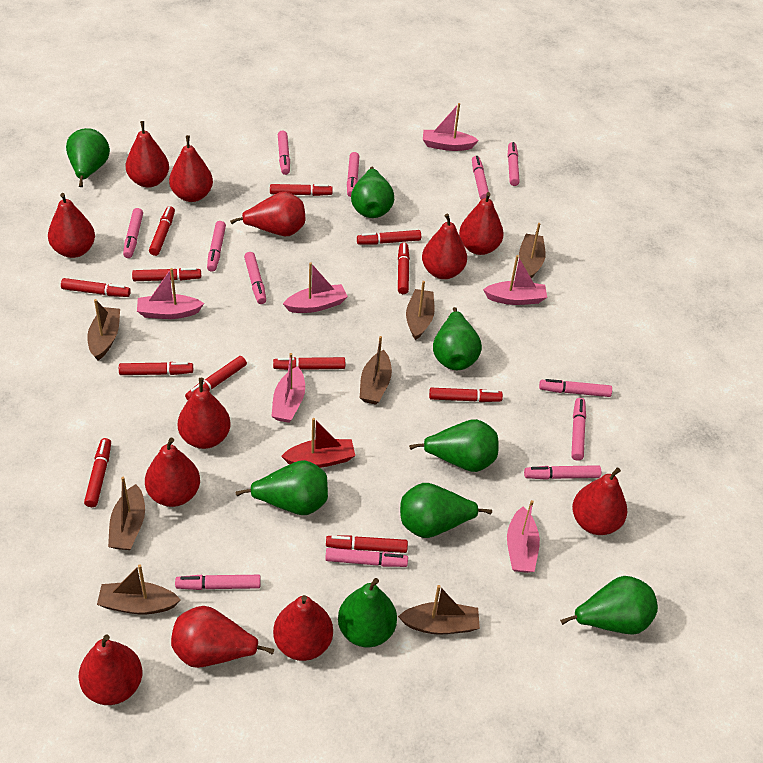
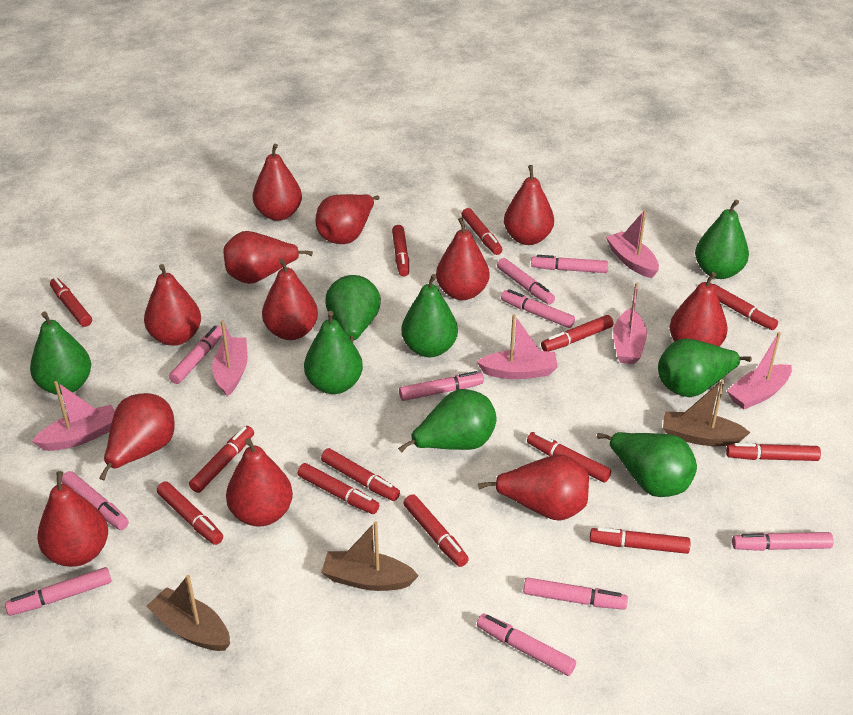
brown boat: [87,299,120,360] [97,564,181,614] [108,477,145,550] [360,336,392,405] [398,585,480,634] [406,281,435,340] [519,223,546,278] = 7 -> [147,575,230,651] [321,521,419,591] [663,380,750,446] = 3
pink marker: [123,208,143,258] [175,575,261,590] [207,221,226,272] [244,252,266,304] [278,131,290,175] [325,548,408,567] [347,152,359,197] [472,156,489,200] [507,142,520,186] [524,465,601,480] [539,379,612,397] [571,398,586,461] = 12 -> [5,567,111,616] [61,471,129,530] [169,326,223,384] [399,371,484,401] [477,614,576,676] [497,258,555,305] [501,289,575,328] [523,577,628,610] [531,255,608,273] [732,532,834,551] = 10
red boat: [281,418,355,468] = 1 -> none = 0
red marker: [61,278,131,297] [84,438,111,507] [119,362,193,375] [132,268,201,281] [149,206,175,256] [185,356,247,400] [270,184,333,196] [273,357,345,370] [326,535,408,553] [357,230,421,245] [398,243,410,294] [429,388,503,402] = 12 -> [50,278,92,327] [157,481,223,545] [189,426,254,493] [298,463,379,514] [321,448,400,501] [392,225,409,277] [403,494,469,567] [461,208,502,255] [527,432,611,482] [541,315,613,352] [590,527,690,554] [713,284,778,330] [726,443,821,461] = 13

